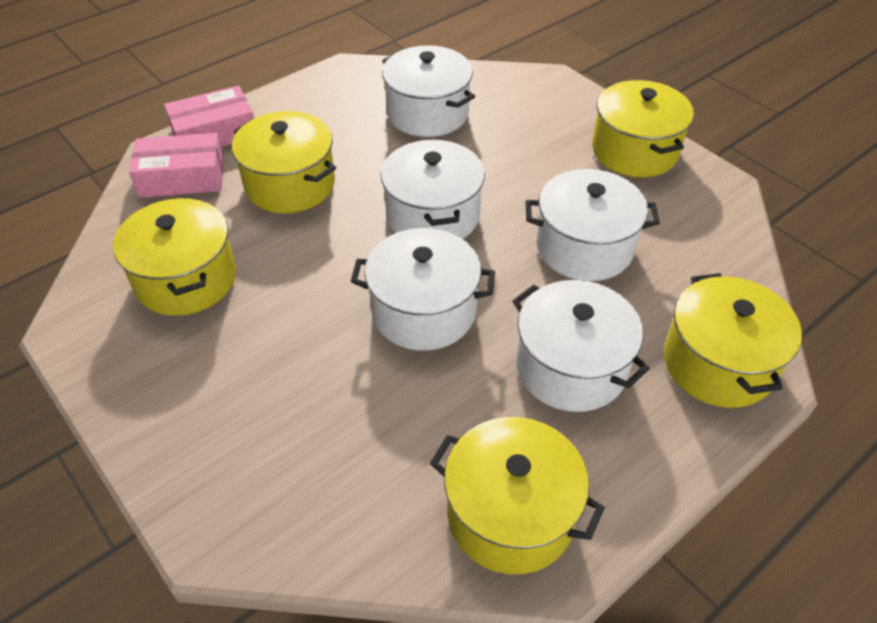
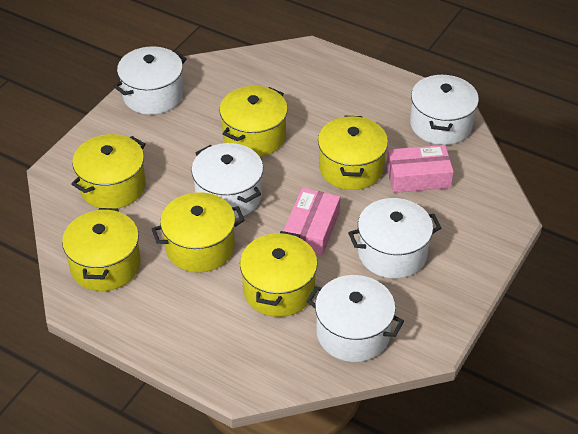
yellow pot: [113,198,236,316] [232,111,336,213] [430,417,605,574] [592,80,694,177] [664,273,802,408] = 5 -> [62,208,141,291] [71,134,146,209] [152,192,245,272] [219,86,288,157] [240,231,318,317] [318,116,388,190] = 6

